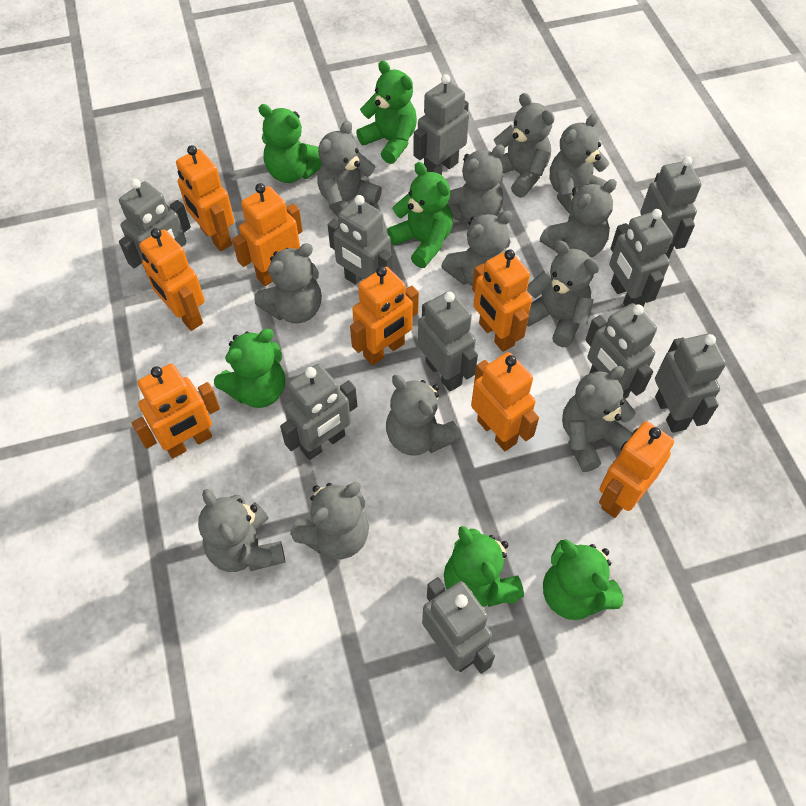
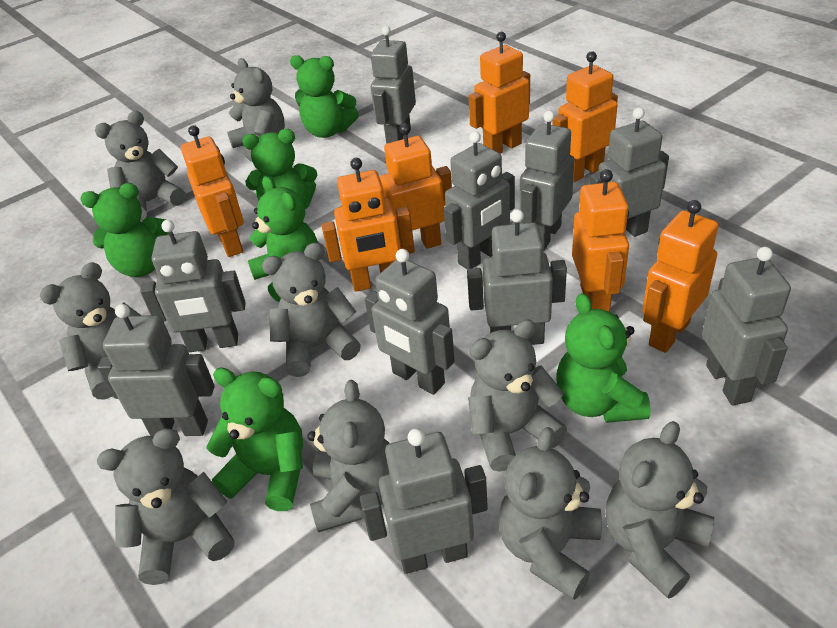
grey teddy bear: [198,489,285,572] [255,243,322,323] [290,482,369,559] [317,121,382,216] [386,375,461,456] [441,211,513,286] [447,145,505,222] [494,93,554,198] [527,241,600,347] [540,179,617,258] [550,114,610,214] [562,366,636,472] = 12 -> [40,262,142,400] [95,111,185,221] [97,428,234,585] [227,58,285,162] [262,243,361,377] [307,380,390,532] [468,319,567,472] [498,427,602,600] [605,421,714,599] = 9
orange robot: [132,364,220,459] [139,228,205,331] [176,145,234,251] [232,183,303,286] [350,266,419,365] [471,352,539,451] [472,249,532,352] [599,421,674,518] = 8 -> [181,125,244,257] [321,158,414,292] [380,123,452,254] [469,32,530,154] [552,51,618,183] [572,169,629,312] [642,200,718,353] = 7

